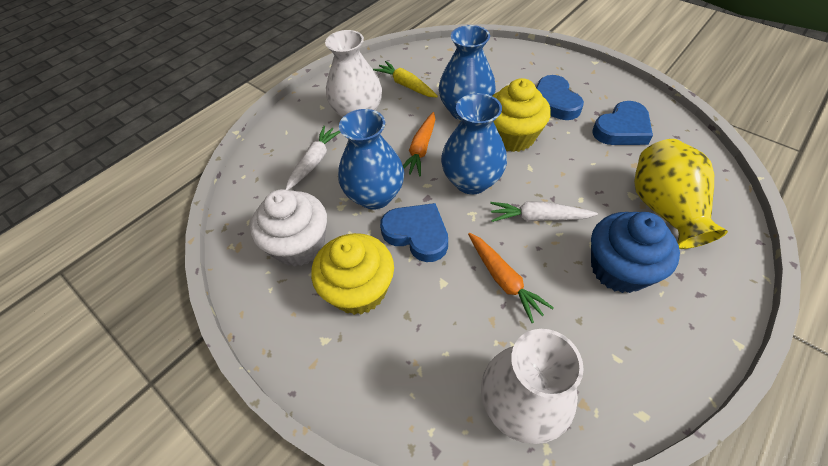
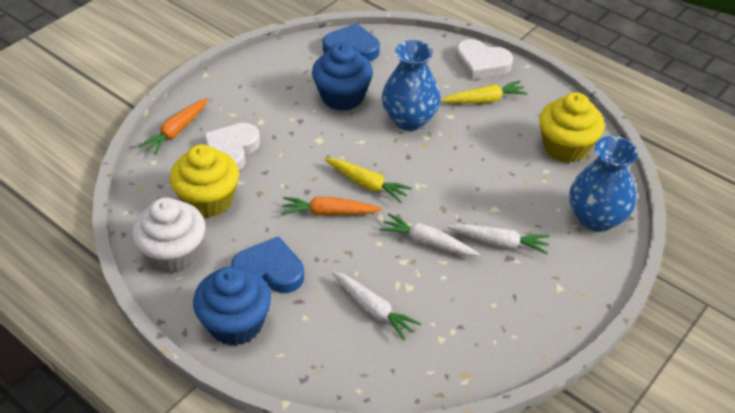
blue cupcake: [591,212,680,293] = 1 -> [193,267,271,346] [312,43,373,111] = 2
blue heart: [380,203,448,262] [536,75,584,120] [592,101,653,145] = 3 -> [231,236,304,293] [323,23,380,61] = 2
blue vase: [338,109,404,209] [439,25,496,120] [441,93,507,194] = 3 -> [382,40,441,131] [569,136,638,232] = 2
white carrot: [285,126,340,190] [490,202,598,222] = 2 -> [332,271,421,340] [379,213,480,256] [447,224,550,254] = 3
white heart: none = 0 -> [204,123,260,171] [455,39,513,80] = 2
white vase: [325,30,382,118] [481,329,584,444] = 2 -> none = 0
yellow carrot: [373,61,438,97] = 1 -> [324,158,412,203] [441,81,528,103] = 2
yellow vase: [634,139,728,249] = 1 -> none = 0

